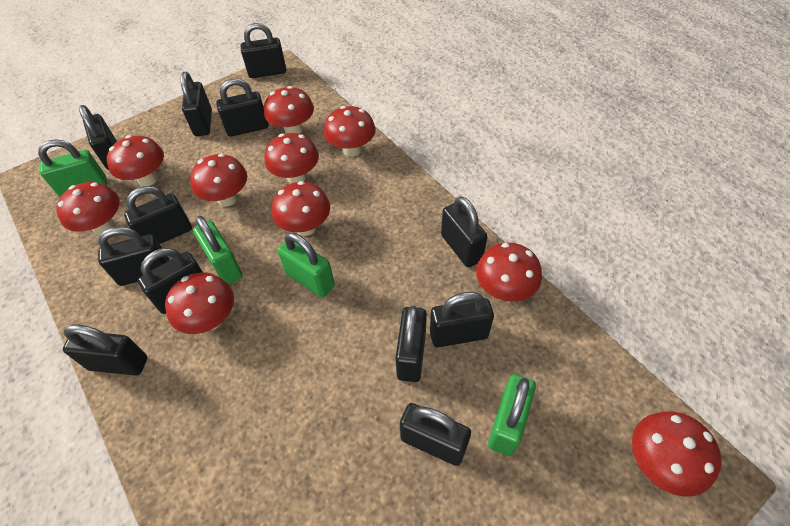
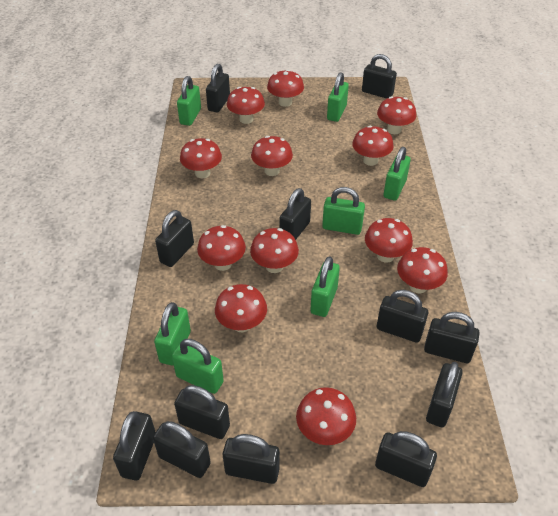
green padlock: [38,139,107,197] [193,216,243,285] [277,232,335,298] [488,374,536,456] = 4 -> [154,302,191,366] [172,339,224,394] [177,76,201,126] [310,256,340,317] [322,187,365,235] [327,72,349,122] [383,147,411,200] = 7
red mushroom: [56,182,120,235] [107,135,164,186] [165,272,234,334] [190,153,247,207] [264,86,314,134] [265,133,319,183] [272,181,330,236] [324,106,376,157] [476,242,542,302] [632,412,722,497] = 10 -> [180,138,222,178] [197,225,246,271] [215,284,267,332] [227,87,265,124] [250,228,299,273] [251,136,293,176] [267,70,304,107] [296,387,356,445] [352,126,394,166] [365,218,413,263] [377,96,416,134] [397,247,448,293] = 12

